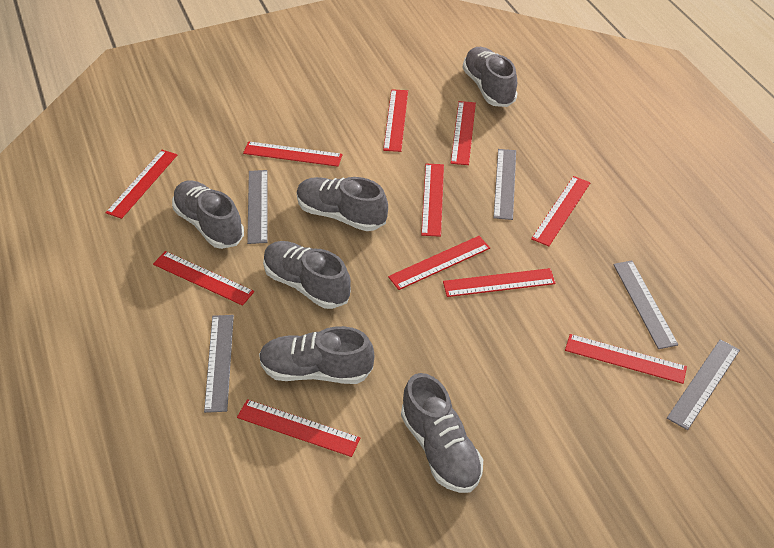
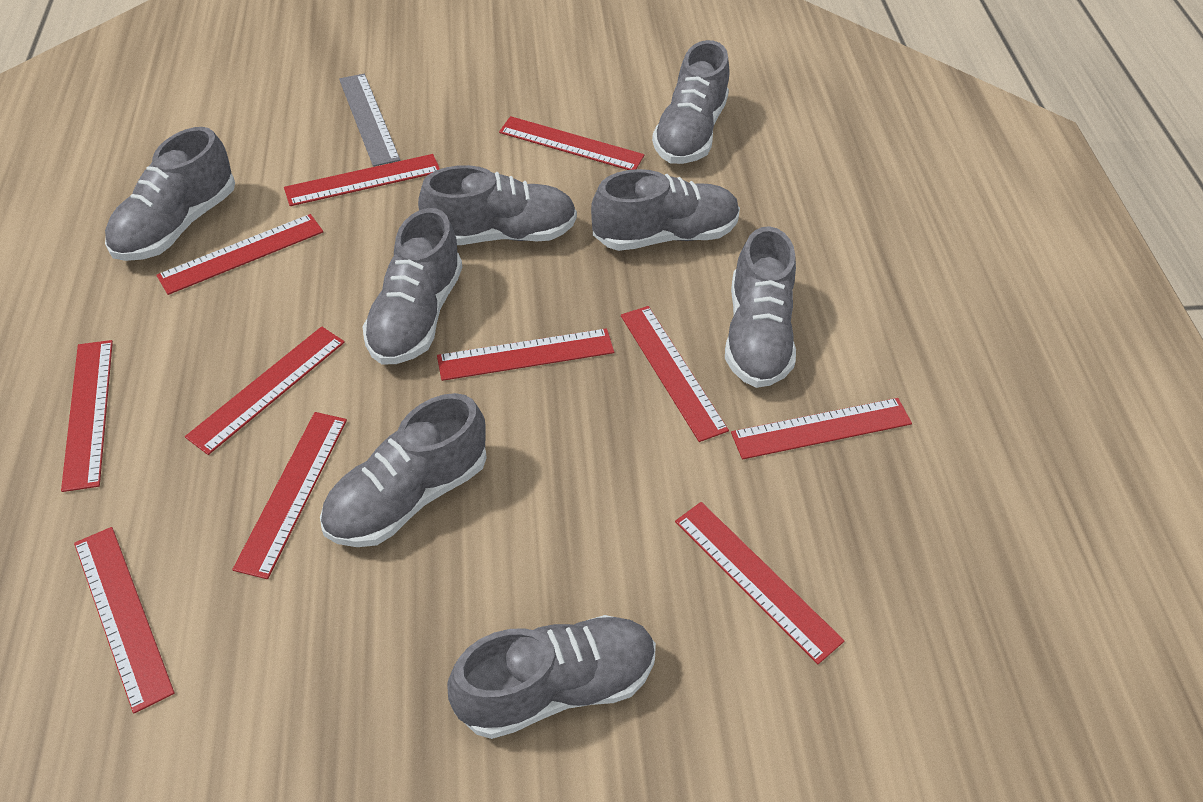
grey ruler: [204,315,234,413] [247,170,268,244] [493,149,516,220] [613,260,678,349] [667,340,740,430] = 5 -> [339,74,400,167] = 1
grey shoe: [172,181,244,249] [259,326,374,384] [263,241,351,309] [297,177,388,231] [401,373,483,493] [463,47,517,107] = 6 -> [105,127,235,261] [320,393,487,547] [363,208,462,365] [418,165,577,245] [447,615,656,739] [591,169,740,251] [652,40,729,164] [725,226,796,388] = 8

